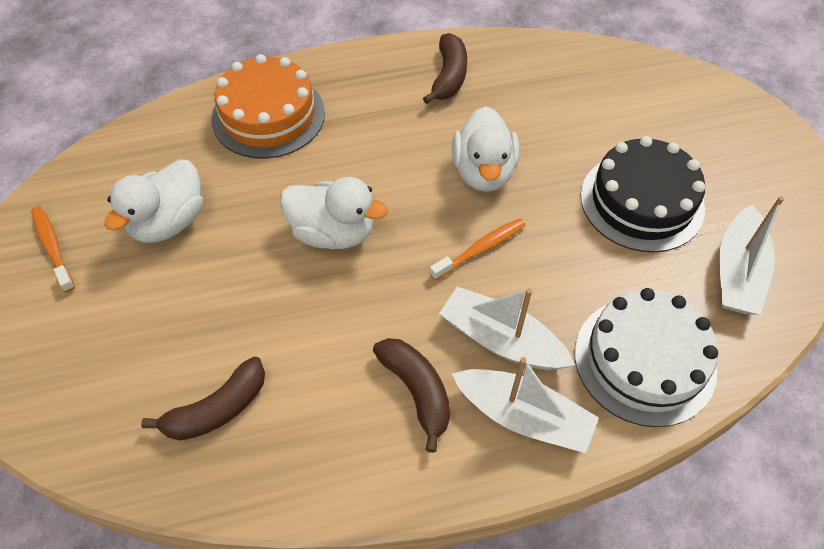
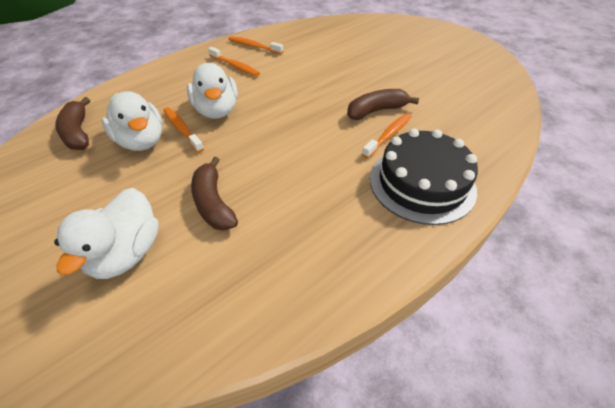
orange cake: [211,54,325,159] = 1 -> none = 0
orange toothbrush: [31,206,75,292] [430,218,526,280] = 2 -> [163,107,204,153] [208,47,260,76] [229,36,283,54] [362,113,412,158] = 4
white boat: [439,287,575,370] [452,357,599,453] [719,196,784,315] = 3 -> none = 0
white cake: [575,288,718,427] = 1 -> none = 0

